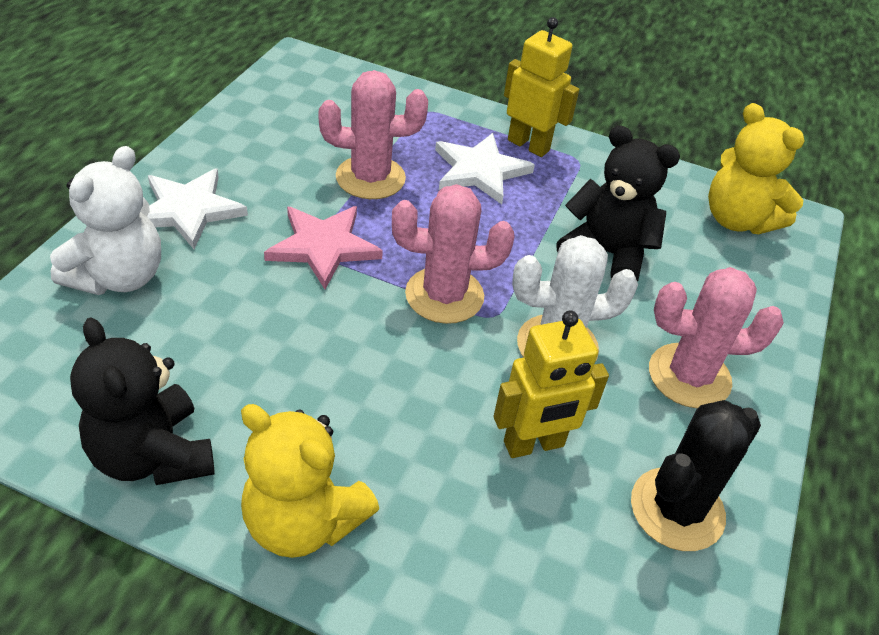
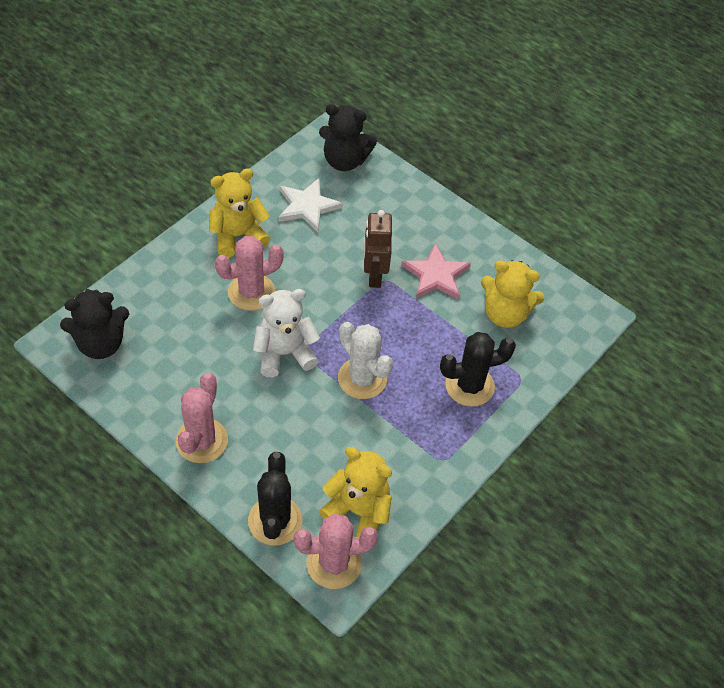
black cactus: [631,400,761,551] = 1 -> [248,452,303,546] [440,332,516,407] = 2
brown robot: none = 0 -> [364,210,392,288] = 1
white star: [147,168,248,249] [435,133,535,204] = 2 -> [278,178,343,232] = 1
yellow robot: [494,310,609,458] [504,17,579,157] = 2 -> none = 0
yellow teddy bear: [241,404,379,558] [708,103,804,234] = 2 -> [209,168,270,258] [319,447,392,537] [481,260,545,328] = 3

